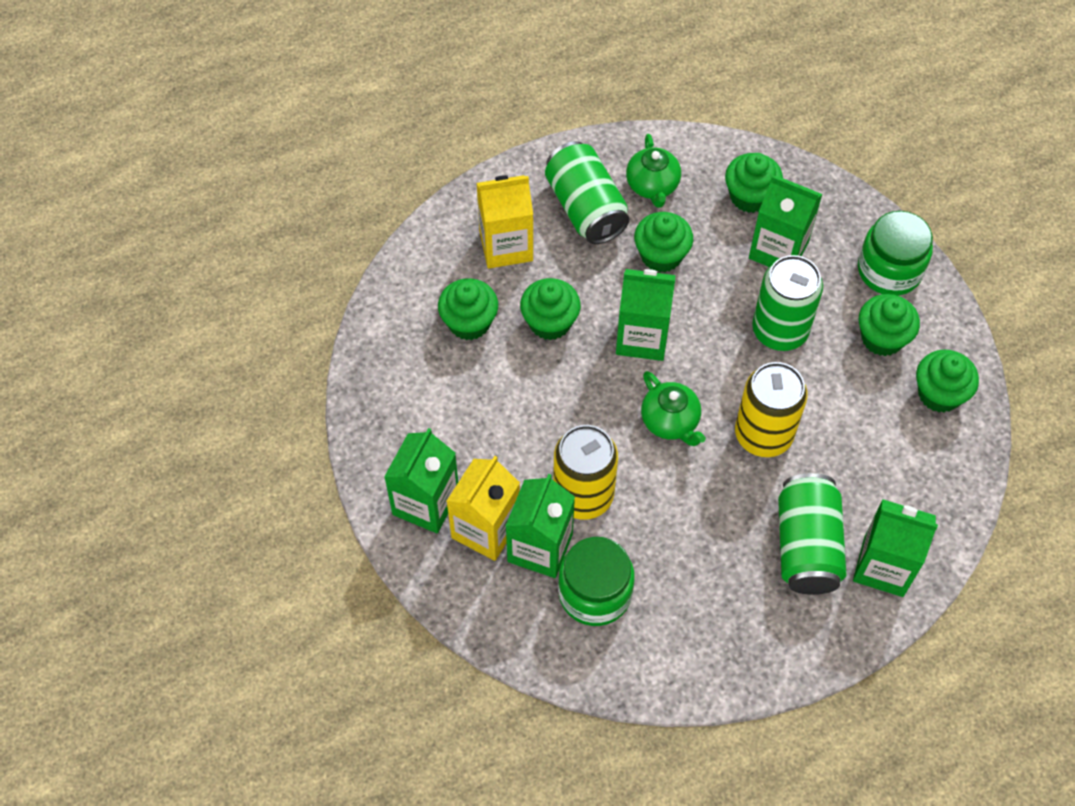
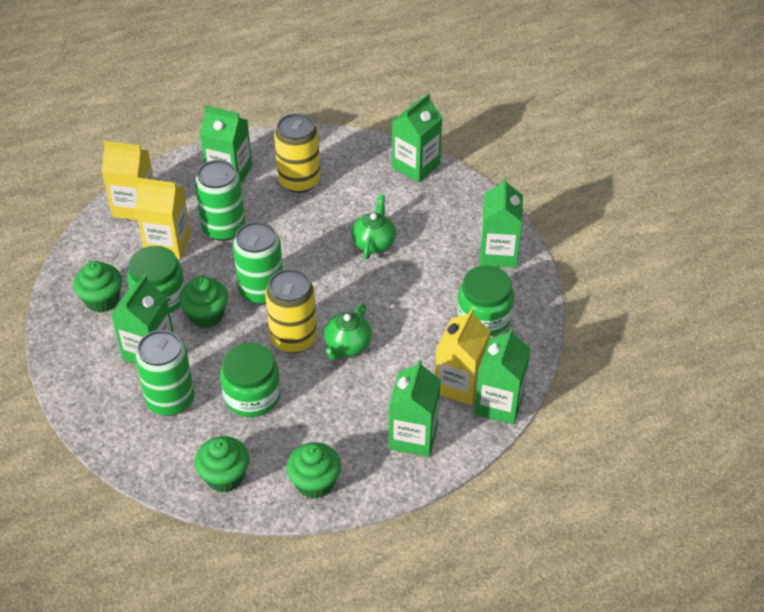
green carton: [384,428,458,534] [506,474,575,578] [616,269,675,361] [749,175,823,267] [853,499,938,597] = 5 -> [111,275,174,364] [200,105,252,184] [389,359,441,457] [392,93,442,182] [474,327,530,425] [480,177,523,268] = 6
green cupcake: [438,278,498,340] [520,278,581,340] [634,212,693,272] [725,153,783,213] [859,294,920,356] [916,350,979,413] = 6 -> [73,261,122,313] [179,276,228,328] [195,436,249,492] [286,442,341,499] = 4
green jar: [558,537,635,626] [858,211,933,296] = 2 -> [127,246,185,313] [220,343,281,417] [457,265,514,336] = 3
yellow carton: [446,456,520,561] [477,175,533,269] = 2 -> [102,141,154,220] [135,178,191,259] [435,308,491,406] = 3

